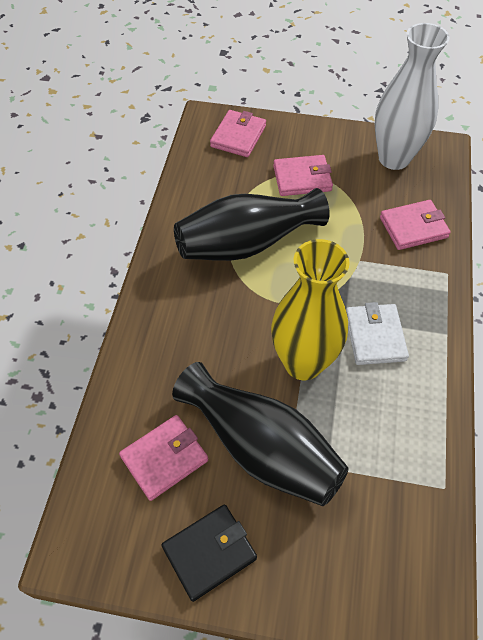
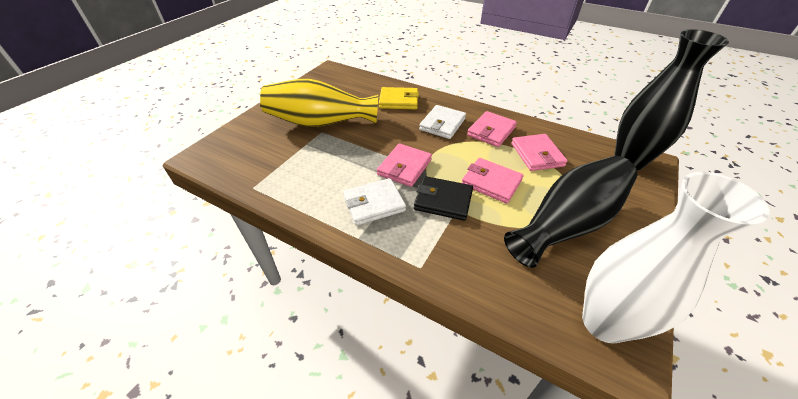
white wallet: [346,302,409,365] = 1 -> [343,178,406,226] [419,105,466,139] = 2
yellow wallet: none = 0 -> [379,87,419,110] = 1

